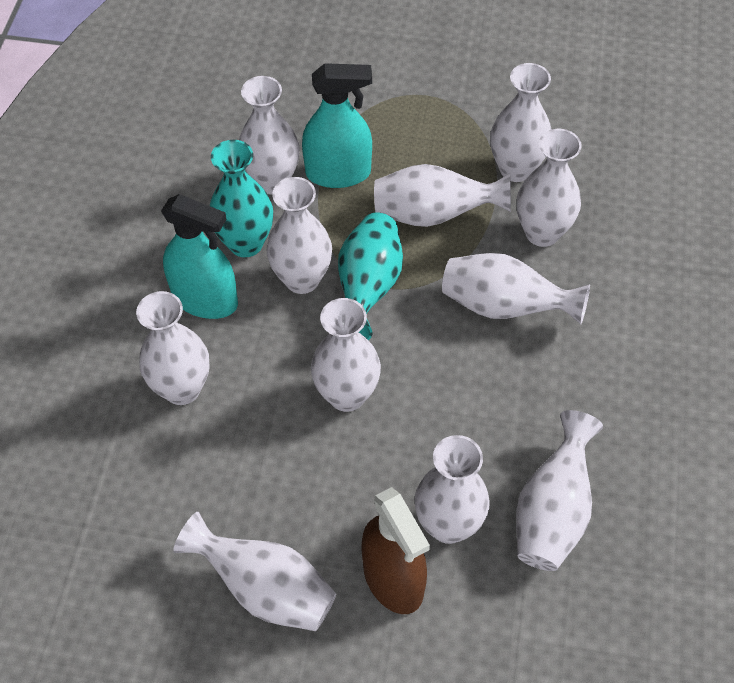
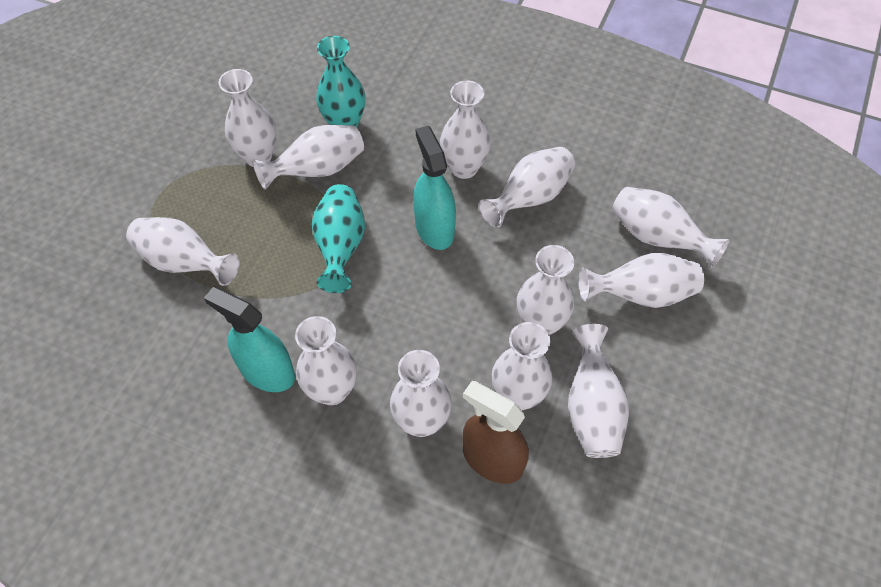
white vase: [136,291,210,405] [173,512,336,631] [239,76,300,195] [266,177,332,294] [311,298,381,412] [374,164,511,227] [415,435,490,544] [442,253,590,324] [490,63,551,182] [516,410,603,571] [517,129,582,247] = 11 -> [126,217,240,286] [219,69,277,167] [253,125,364,190] [295,316,357,405] [390,350,452,437] [440,80,491,179] [479,147,575,228] [492,322,552,411] [517,245,574,336] [568,324,629,458] [578,253,704,308] [612,187,730,269] = 12

